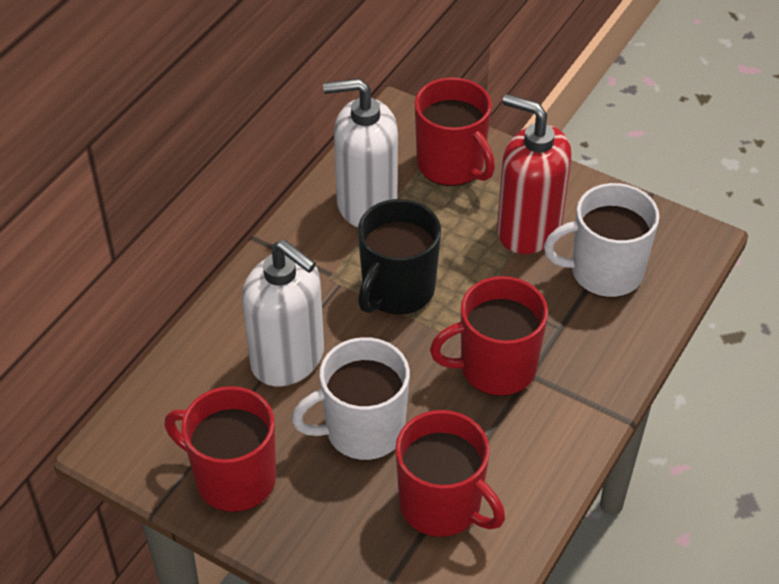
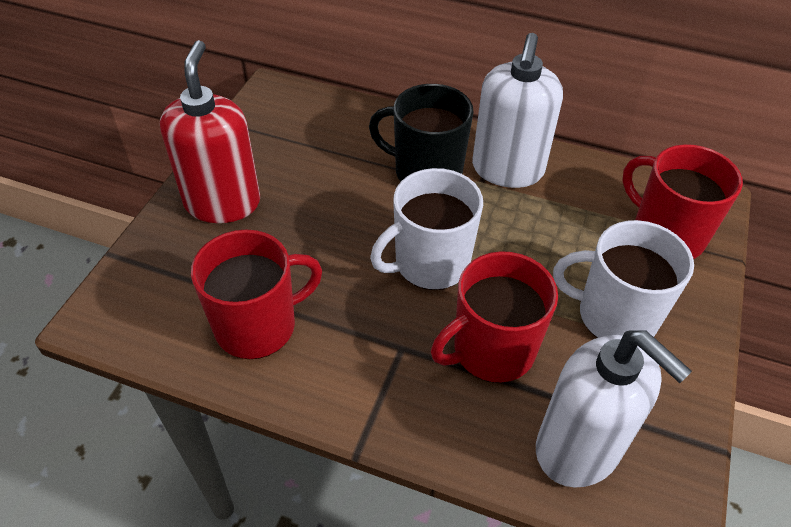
red mug: [165,386,276,512] [395,410,505,537] [415,77,495,186] [430,276,548,396] = 4 -> [191,230,322,359] [431,251,558,383] [623,144,743,259] = 3

